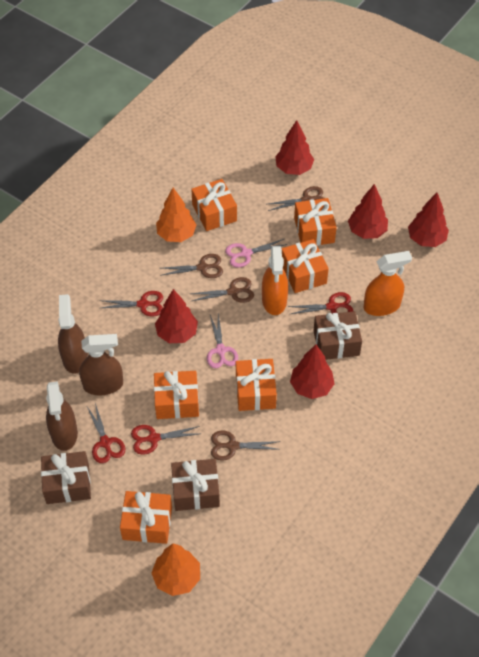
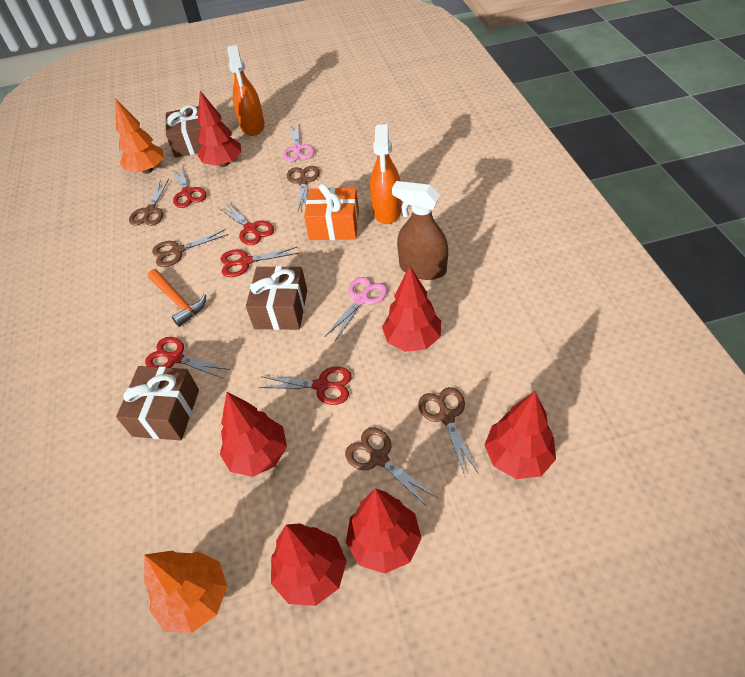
brown scissors: [160,254,223,278] [190,277,254,303] [211,430,281,461] [268,186,324,211] = 4 -> [129,179,169,226] [152,229,228,267] [287,166,320,211] [345,428,438,508] [418,387,479,478] = 5
brown spray bottle: [46,381,78,451] [58,294,88,374] [79,334,123,396] = 3 -> [392,181,448,280] = 1
orange gift: [120,491,172,544] [154,371,199,419] [191,179,237,231] [236,359,277,411] [282,239,329,293] [294,198,337,246] = 6 -> [304,183,359,240] = 1
orange hammer: none = 0 -> [148,269,206,327] = 1
red scissors: [87,403,125,463] [99,291,163,317] [131,425,200,455] [288,292,353,314] = 4 -> [145,337,230,379] [171,165,207,208] [218,202,274,245] [221,247,299,277] [258,366,352,405] = 5
red tree: [155,289,198,343] [275,120,314,175] [290,345,335,399] [348,184,388,239] [408,193,449,247] = 5 -> [197,91,241,167] [220,392,287,477] [271,523,347,606] [346,489,422,574] [382,266,441,352] [485,391,556,479] = 6

